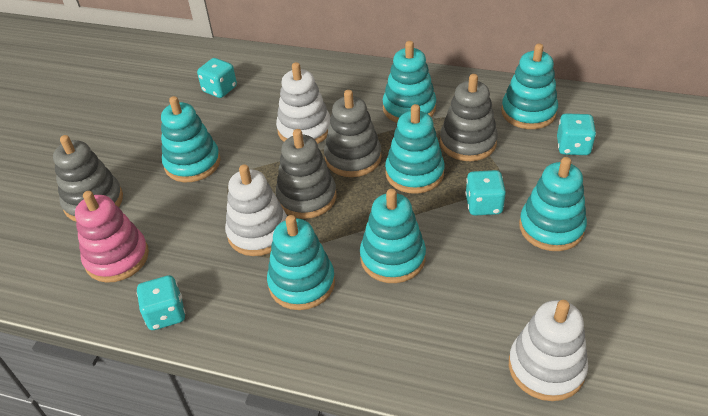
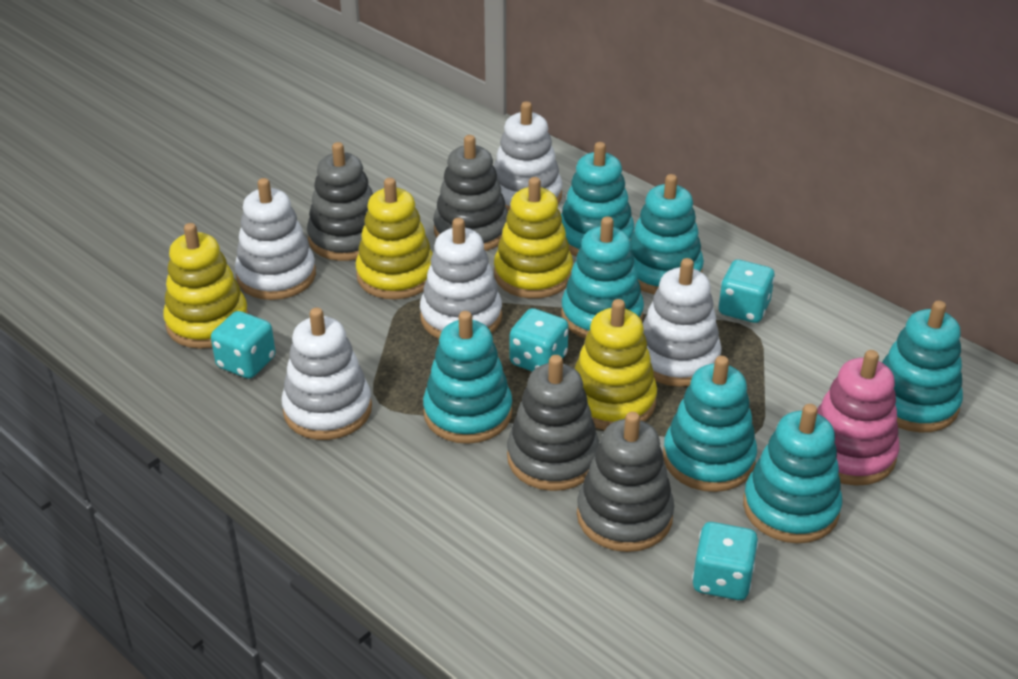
white stacking toy: [225,164,287,256] [276,62,331,144] [509,300,588,401] = 3 -> [235,178,316,300] [281,308,372,440] [420,218,502,339] [494,101,563,211] [643,258,722,387] = 5
yellow stacking toy: none = 0 -> [163,223,249,349] [356,178,433,299] [494,177,573,299] [574,299,657,430] = 4

